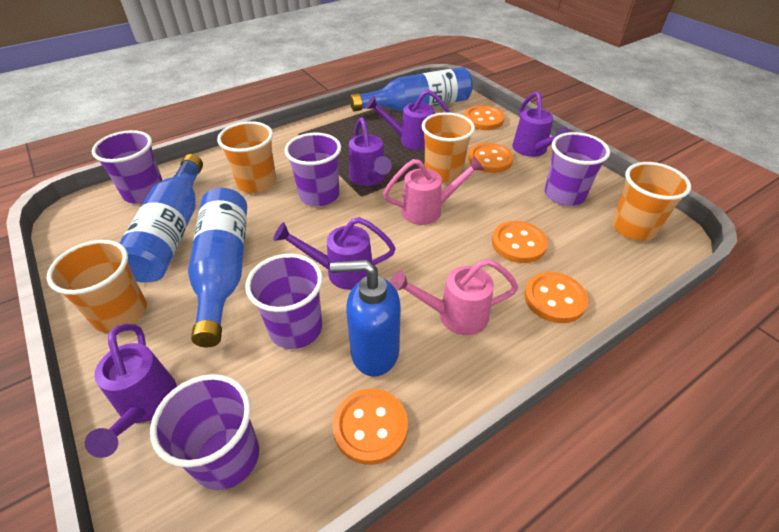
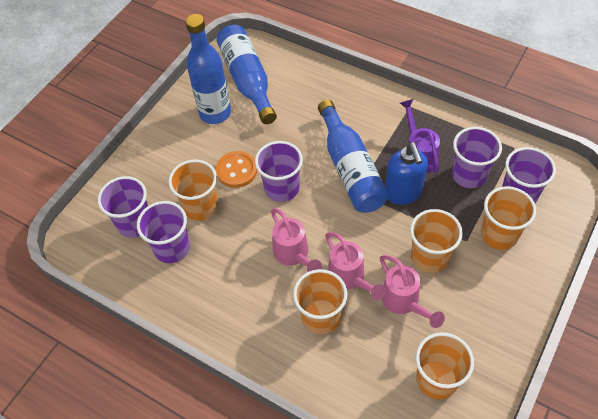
orange button: [332,388,408,465] [464,105,504,130] [468,143,513,173] [492,221,548,263] [524,272,588,323] = 5 -> [216,151,257,188] = 1
orange cup: [46,240,147,333] [217,121,276,193] [422,112,475,183] [612,162,691,241] = 4 -> [168,159,218,221] [293,269,347,334] [410,209,463,273] [416,332,474,399] [481,186,536,250] = 5
pink watering can: [383,156,485,225] [390,259,518,335] = 2 -> [271,208,322,272] [325,232,386,300] [380,255,445,328] = 3
purple watering can: [85,324,177,458] [273,217,396,290] [349,117,392,186] [365,90,450,150] [512,91,570,157] = 5 -> [400,99,440,173] = 1

